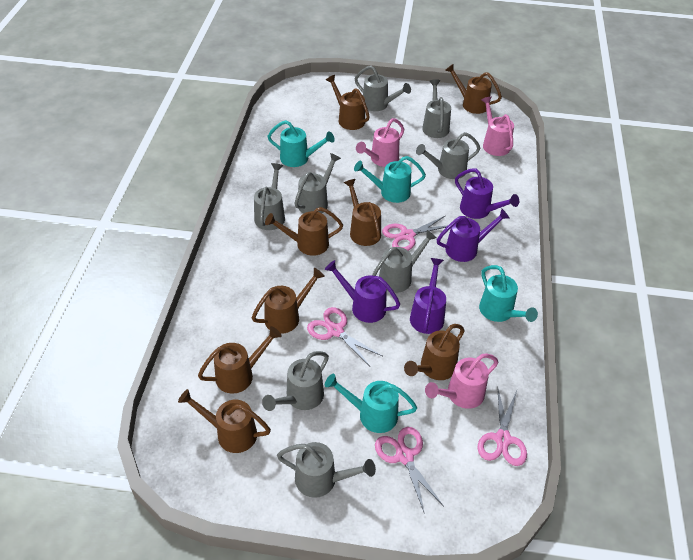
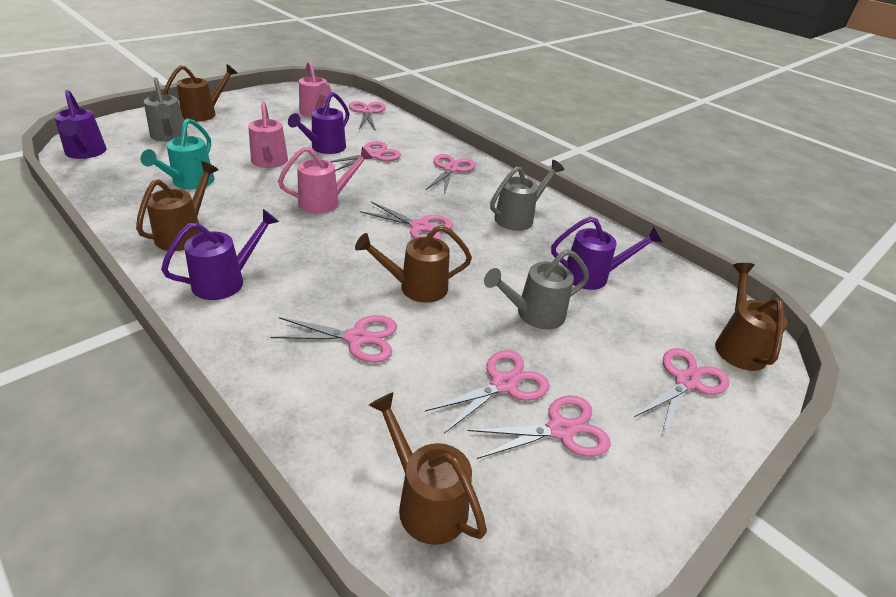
brown watering can: [178,389,271,453] [198,326,282,394] [252,268,325,334] [265,207,343,256] [326,75,370,130] [344,179,381,246] [404,324,465,380] [445,64,502,114] = 8 -> [136,161,218,251] [163,64,237,121] [355,225,472,303] [369,392,487,545] [715,263,787,371] = 5
grey watering can: [254,163,285,230] [262,351,329,411] [277,442,376,498] [294,153,341,214] [355,66,411,111] [372,230,437,293] [416,132,480,179] [422,79,451,138] = 8 -> [144,77,187,142] [484,249,589,329] [490,160,564,231] = 3
pink scissors: [307,307,382,366] [375,427,443,514] [382,215,447,251] [477,386,527,466] = 4 -> [271,315,397,363] [330,141,401,171] [349,101,386,131] [360,202,453,240] [425,350,550,433] [426,154,475,195] [467,395,610,459] [635,348,729,435] = 8
turquoise watering can: [267,120,335,167] [325,374,417,433] [354,156,426,203] [479,265,538,322] = 4 -> [140,118,214,189] = 1

